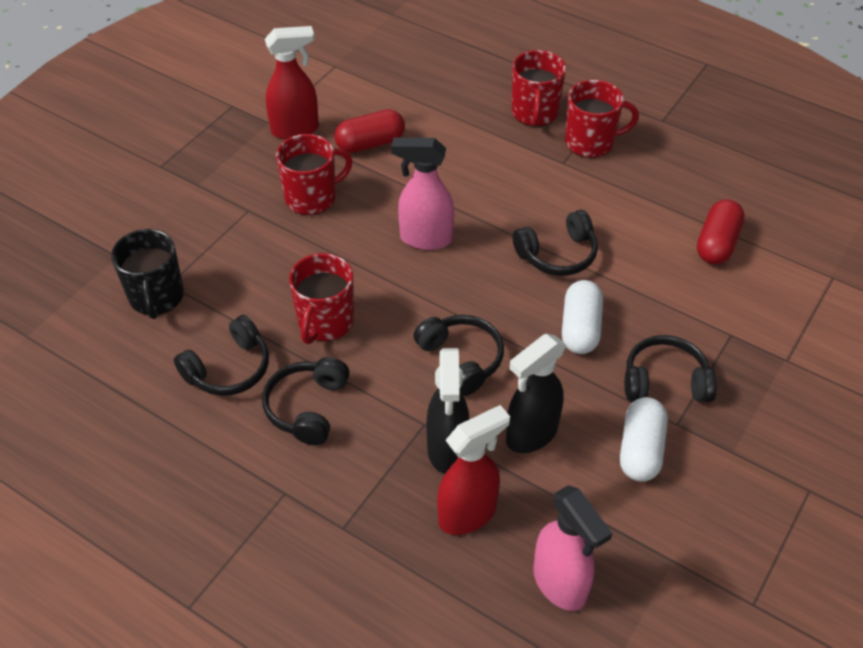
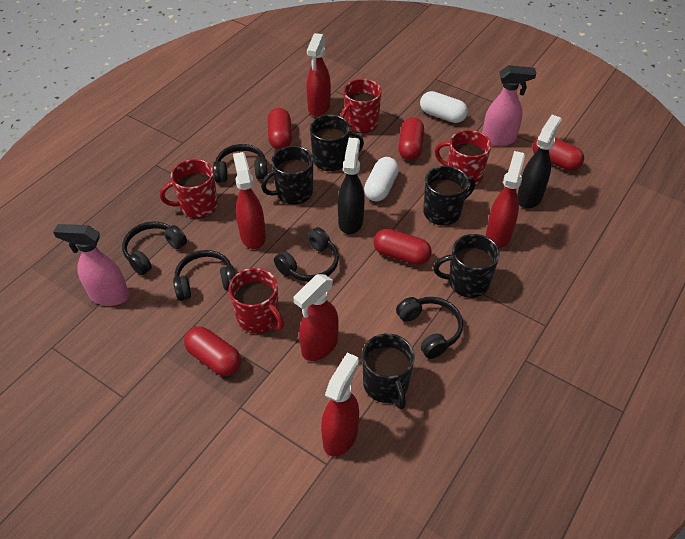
black mug: [111,229,184,319] = 1 -> [261,146,313,205] [310,115,364,171] [362,334,415,409] [423,166,475,226] [433,234,500,298] = 5
red capsule: [334,109,405,153] [697,199,745,264] = 2 -> [184,327,241,376] [268,108,292,150] [374,229,432,265] [398,117,424,160] [532,137,584,171] = 5
red spray bottle: [265,26,319,140] [437,405,510,535] = 2 -> [233,152,266,249] [293,274,339,361] [307,33,331,116] [321,353,359,457] [486,151,525,248] = 5

